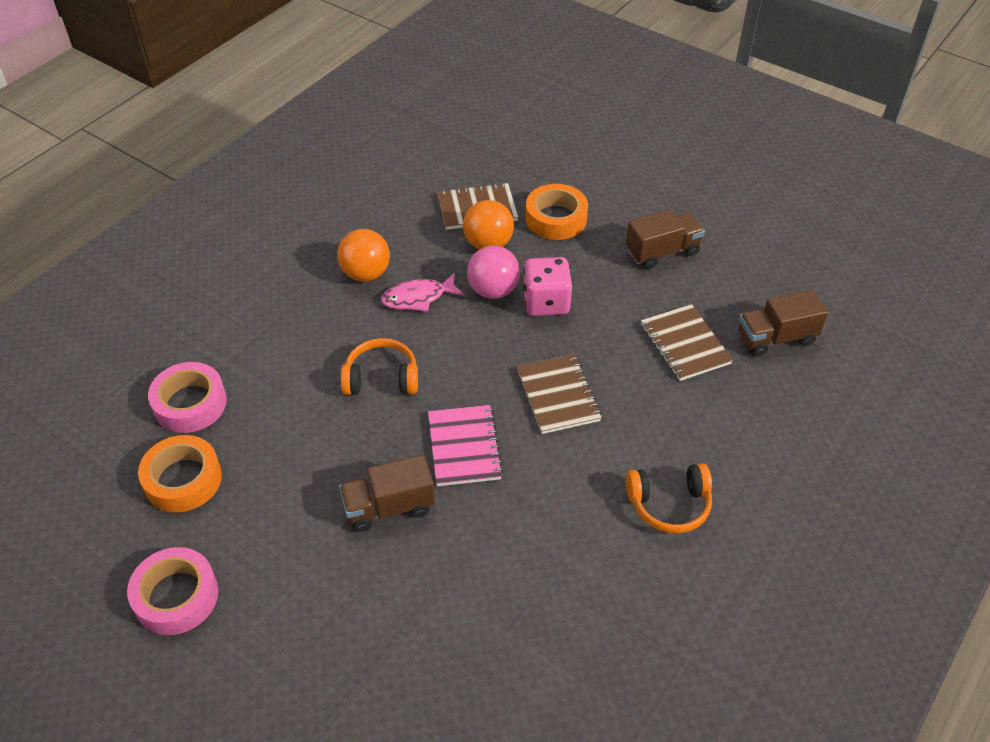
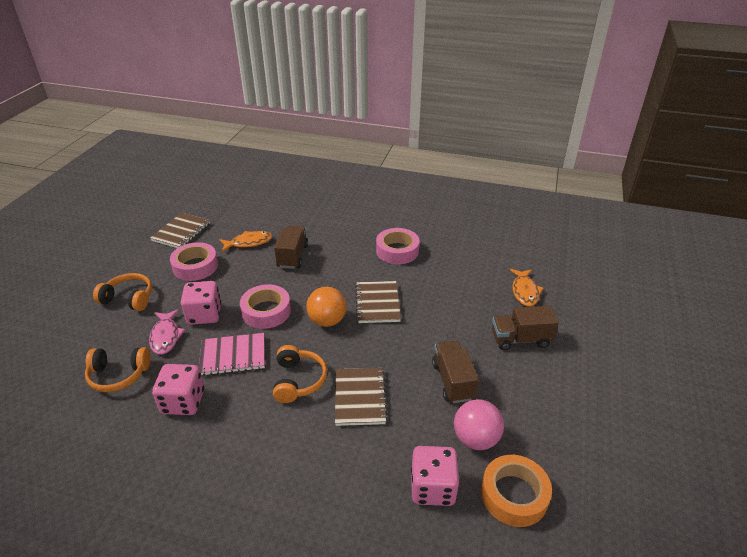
orange ball: [337,229,390,281] [463,200,514,250] = 2 -> [306,287,346,327] = 1
orange fish: none = 0 -> [219,231,272,252] [510,269,544,306] = 2
orange headphones: [341,338,418,395] [626,463,712,533] = 2 -> [85,347,151,392] [93,273,152,311] [273,345,327,403] = 3
orange tape: [138,435,222,512] [525,184,588,240] = 2 -> [481,455,552,527] = 1
pink dice: [523,257,572,316] = 1 -> [152,364,205,415] [181,281,221,325] [411,446,460,506] = 3
pink tape: [127,547,218,635] [148,362,227,433] = 2 -> [170,242,218,281] [240,284,291,329] [376,228,420,264] = 3

